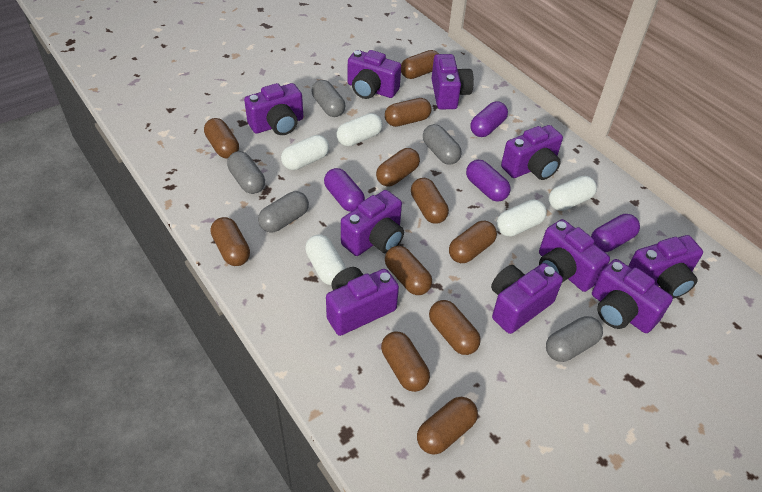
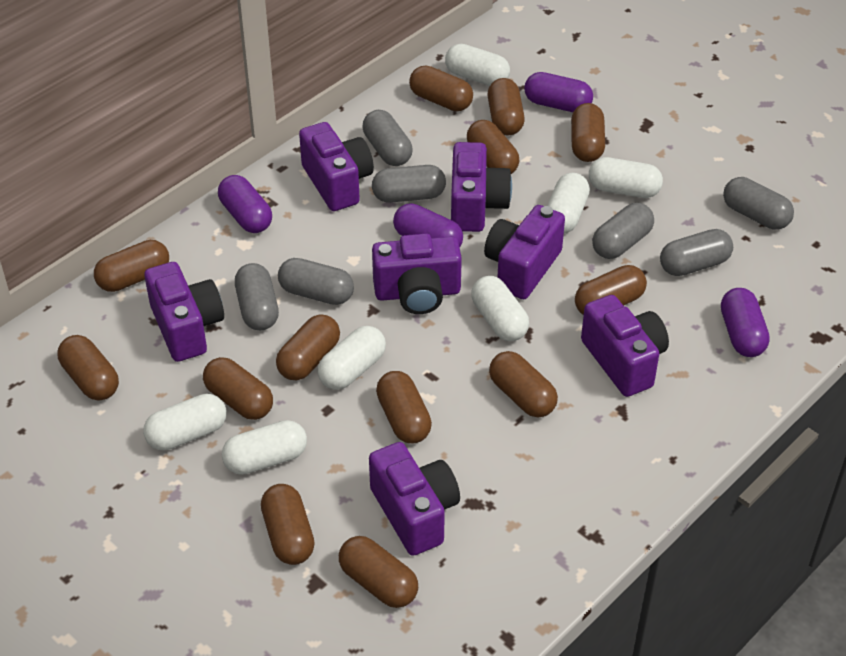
brown capsule: [204,118,239,159] [211,217,250,266] [376,148,420,187] [381,331,430,392] [385,98,431,127] [385,246,432,295] [401,50,439,79] [411,178,449,224] [417,397,478,455] [429,300,481,355] [449,221,497,263] = 11 -> [57,335,119,401] [94,240,169,292] [203,357,273,420] [261,484,315,565] [276,314,340,381] [339,536,418,608] [376,371,432,443] [409,65,473,111] [467,120,519,174] [488,78,525,136] [489,351,558,417] [571,103,605,162] [575,265,647,315] = 13
grey capsule: [227,151,265,194] [258,191,309,233] [312,80,345,117] [423,124,462,165] [546,316,603,362] = 5 -> [235,263,279,330] [278,258,354,305] [362,110,412,166] [372,165,446,203] [592,203,654,259] [660,229,733,276] [723,177,794,230] = 7
purple camera: [244,83,303,135] [326,267,399,336] [341,190,404,256] [348,50,401,99] [431,54,474,109] [491,263,563,334] [501,125,563,180] [539,219,610,292] [592,259,673,333] [629,235,703,298] = 10 -> [144,262,224,362] [299,122,374,211] [369,442,460,556] [372,234,462,314] [451,142,512,232] [484,205,565,299] [581,295,669,397] = 7
white capsule: [281,135,329,170] [305,235,346,285] [337,113,383,146] [496,200,547,237] [549,176,597,211] = 5 -> [143,394,227,451] [222,420,307,475] [318,326,386,390] [445,44,510,86] [471,276,529,341] [547,173,590,234] [589,157,663,198] = 7

